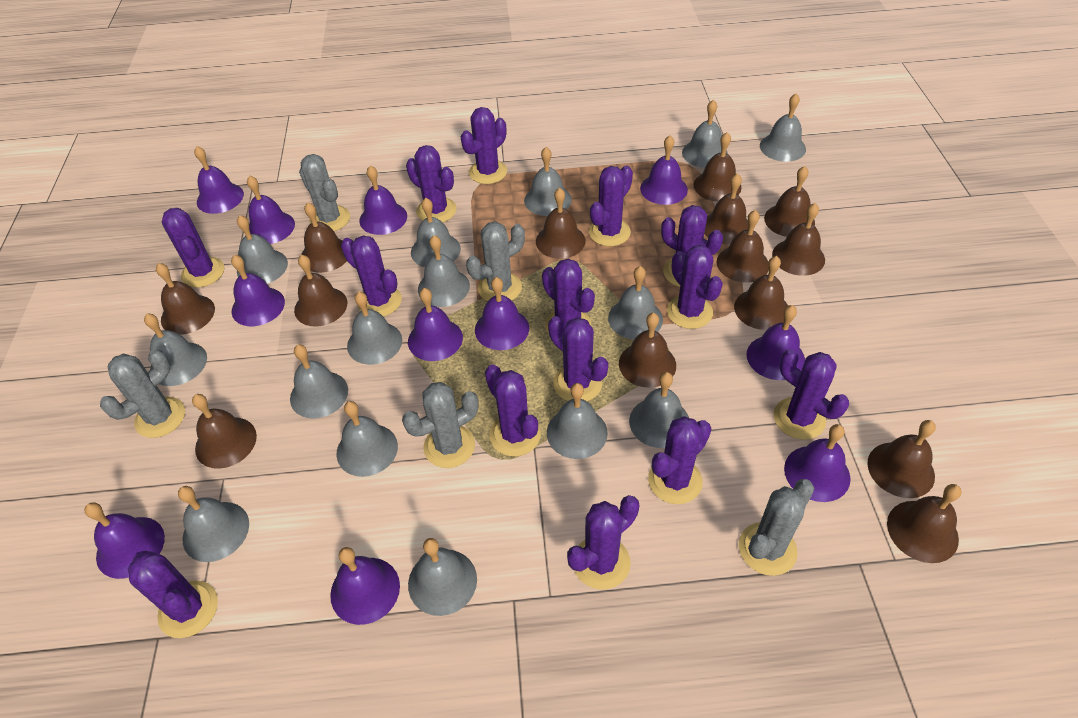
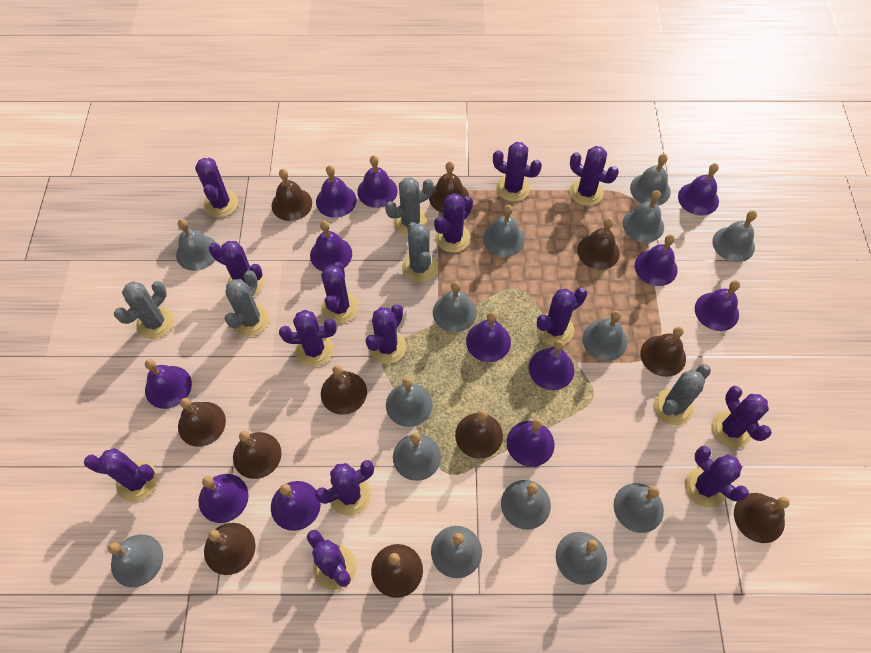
brown bell: [156,263,215,335] [192,394,257,469] [294,255,347,327] [301,202,347,273] [536,188,586,259] [619,313,676,388] [694,132,741,202] [704,173,749,245] [717,210,769,283] [734,256,788,330] [764,166,815,237] [772,203,825,276] [867,420,936,498] [887,484,962,563] = 14 -> [178,398,226,447] [204,523,255,575] [233,431,282,479] [272,169,312,221] [321,365,367,415] [371,544,423,598] [429,161,469,213] [455,410,503,459] [577,218,620,270] [640,327,686,377] [734,493,790,543] = 11
grey bell: [144,314,207,386] [178,486,249,562] [237,215,288,284] [290,344,348,419] [336,401,398,477] [347,292,402,365] [408,538,477,616] [411,198,461,267] [418,235,470,307] [524,147,572,216] [547,383,608,459] [608,266,663,340] [629,372,689,448] [682,100,728,168] [760,93,806,162] = 15 -> [108,534,163,587] [176,219,216,271] [386,378,433,427] [393,433,441,481] [431,526,482,578] [433,281,477,332] [483,205,525,257] [501,480,551,530] [556,532,607,585] [582,310,627,361] [614,483,664,533] [623,190,664,242] [630,154,671,205] [713,210,757,262] = 14
purple bell: [84,502,165,579] [194,146,244,214] [231,255,285,326] [247,176,295,244] [330,547,400,625] [359,166,407,235] [408,288,463,361] [475,277,529,350] [640,135,688,205] [746,305,805,380] [784,424,850,502] = 11 -> [145,359,192,409] [199,474,249,523] [271,481,321,531] [310,221,352,271] [316,165,357,218] [357,155,398,208] [466,312,511,362] [507,418,555,467] [529,340,574,390] [635,234,678,286] [678,163,719,215] [695,280,740,331] = 12

